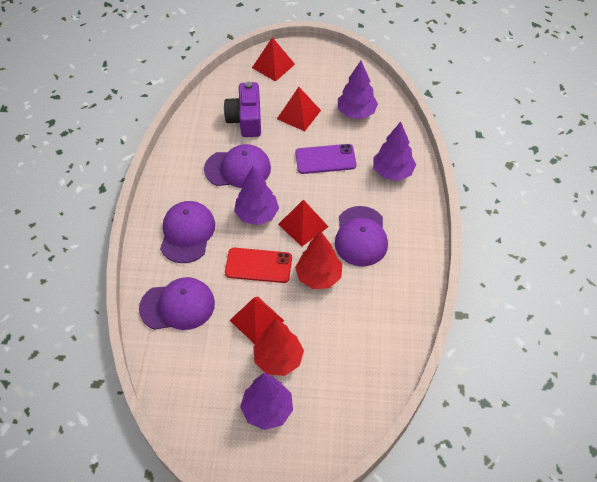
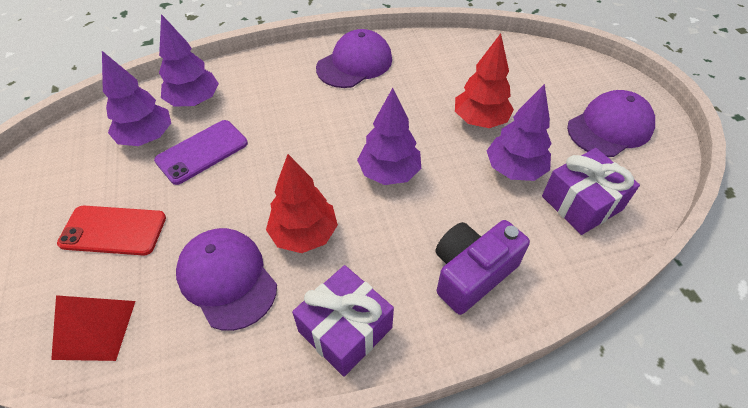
purple cap: [139,277,215,330] [160,201,215,263] [204,144,271,188] [335,206,388,266] = 4 -> [176,228,277,331] [316,29,392,88] [567,90,655,157] = 3
purple gift: none = 0 -> [292,265,394,377] [542,148,640,235] = 2
red pyramid: [229,297,284,344] [252,37,295,82] [277,87,321,131] [278,200,329,247] = 4 -> [51,295,135,361] = 1

